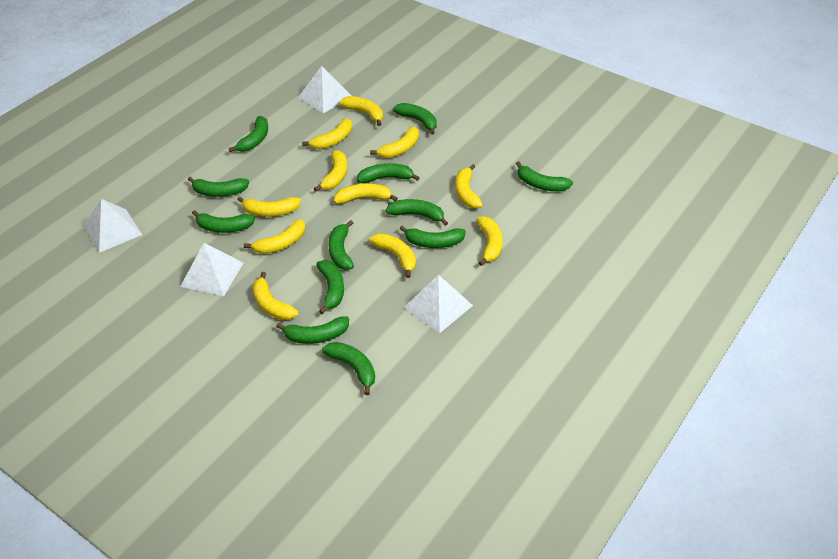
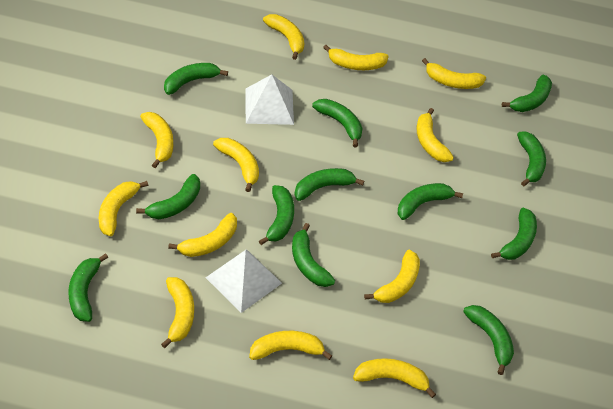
white pyramid: [84,199,143,253] [180,243,243,296] [298,66,352,113] [404,275,473,333] = 4 -> [205,249,282,313] [245,74,294,125] = 2
yellow banana: [237,197,301,217] [244,219,305,254] [253,272,298,320] [302,118,352,149] [314,150,347,192] [334,183,398,204] [339,96,383,126] [369,233,416,278] [370,126,419,158] [456,164,483,209] [476,216,503,266] = 11 -> [99,181,148,236] [140,112,173,168] [161,277,194,348] [168,213,237,257] [213,138,259,192] [249,331,332,360] [263,14,304,60] [323,45,389,70] [353,358,436,398] [364,250,420,303] [417,108,454,162] [422,58,486,89] = 12

